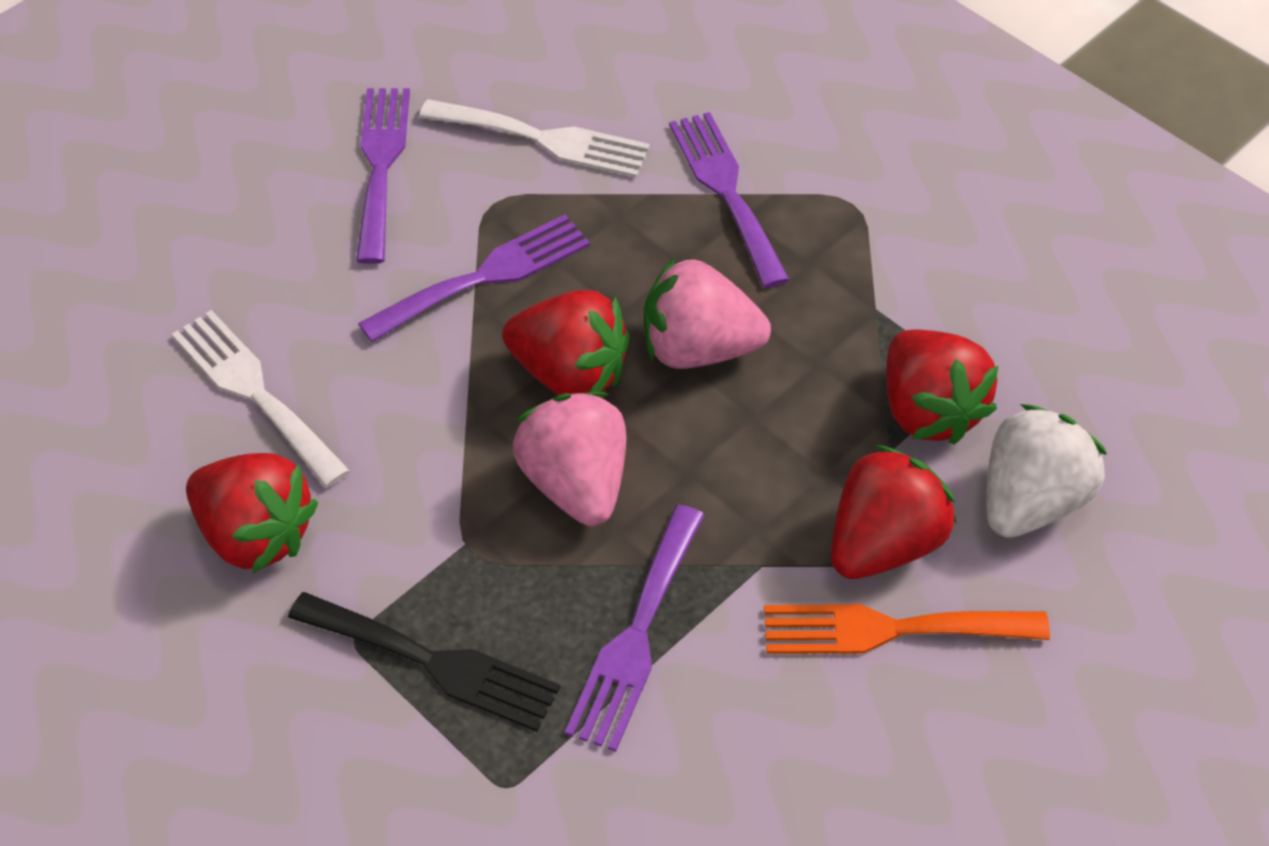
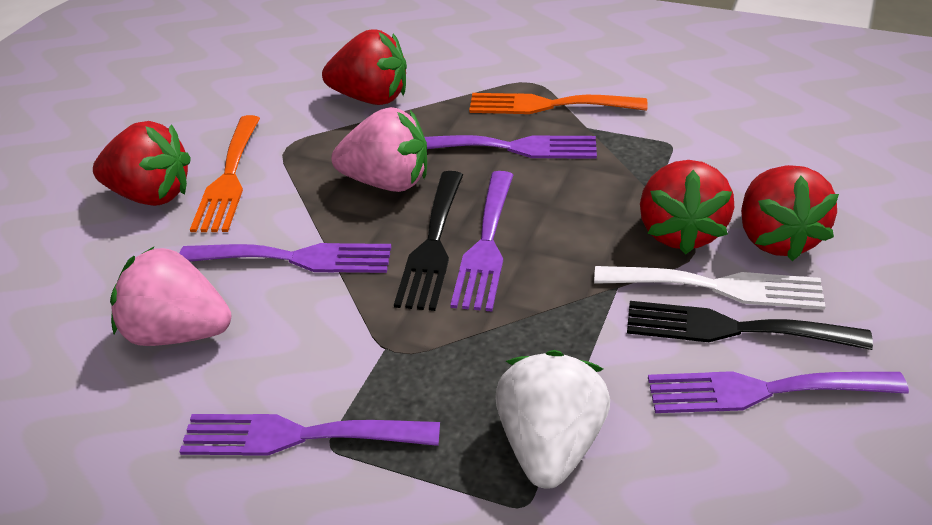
black fork: [288,592,560,732] = 1 -> [394,171,463,311] [627,301,873,350] = 2
orange fork: [764,604,1050,654] = 1 -> [190,115,260,232] [469,93,648,114] = 2
purple fork: [356,88,410,264] [358,214,590,342] [565,505,705,752] [669,112,790,288] = 4 -> [179,243,392,273] [179,414,440,456] [424,135,597,159] [450,171,513,311] [648,371,909,413] = 5
white fork: [172,310,350,488] [419,99,650,178] = 2 -> [594,266,826,310] = 1

